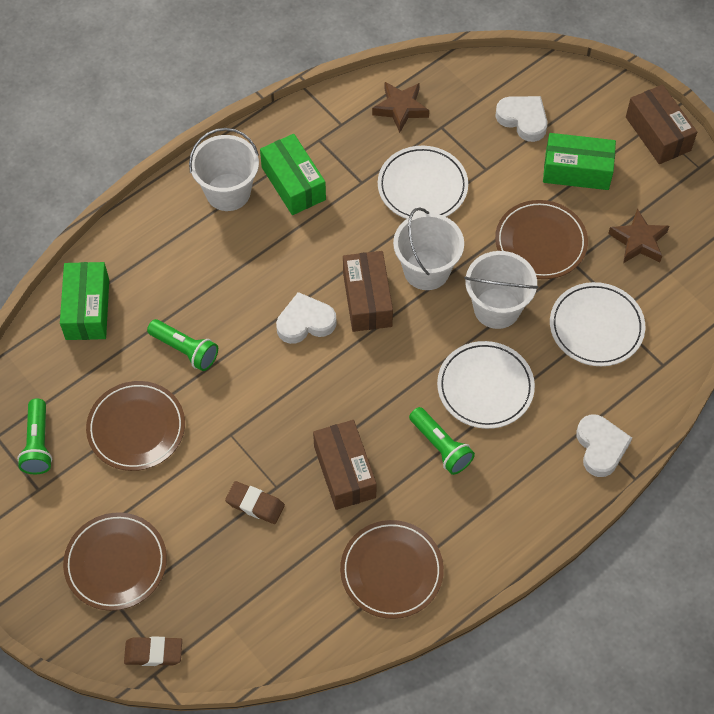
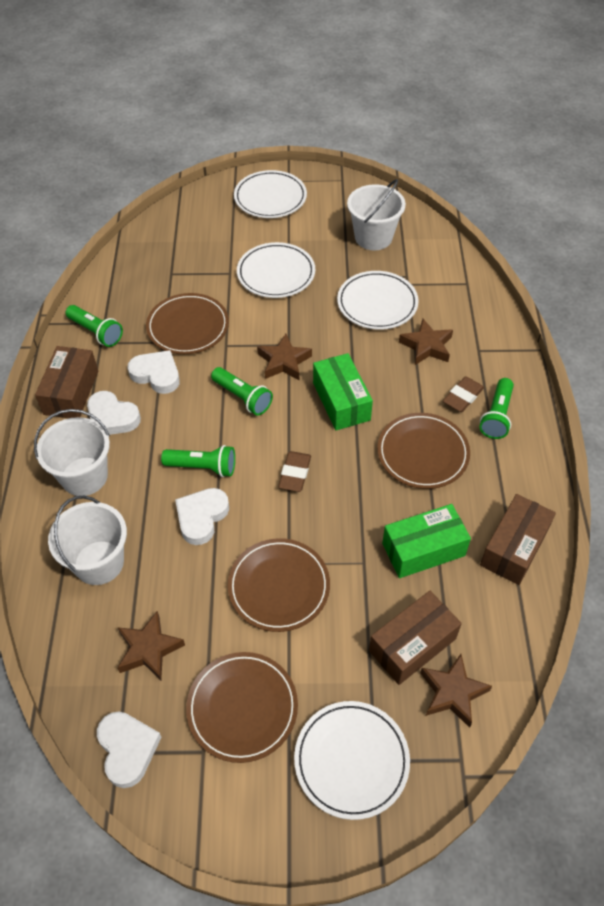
brown star: [372,82,429,133] [608,208,669,263] = 2 -> [117,611,185,680] [257,334,312,380] [399,319,453,365] [420,654,492,728] = 4
green box: [60,262,109,340] [260,134,326,215] [543,133,616,190] = 3 -> [313,353,373,430] [382,504,471,578] = 2
green flashlight: [17,398,52,474] [147,319,218,371] [409,407,475,475] = 3 -> [65,305,123,347] [161,445,235,477] [211,367,273,415] [479,378,514,439] = 4
white heart: [276,292,337,344] [495,96,547,142] [576,414,632,477] = 3 -> [87,391,141,435] [97,712,162,788] [128,350,180,394] [175,488,229,545] = 4
white plate: [378,146,468,219] [437,341,535,429] [550,282,645,366] = 3 -> [234,170,307,218] [237,242,315,298] [294,701,410,820] [337,271,419,330] = 4

